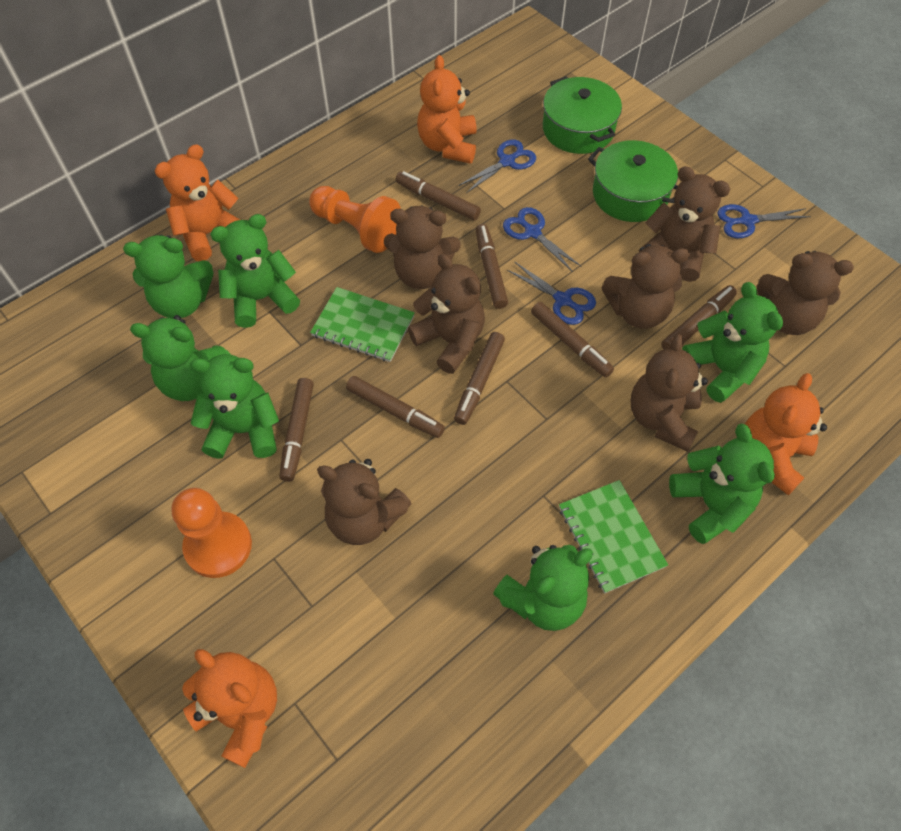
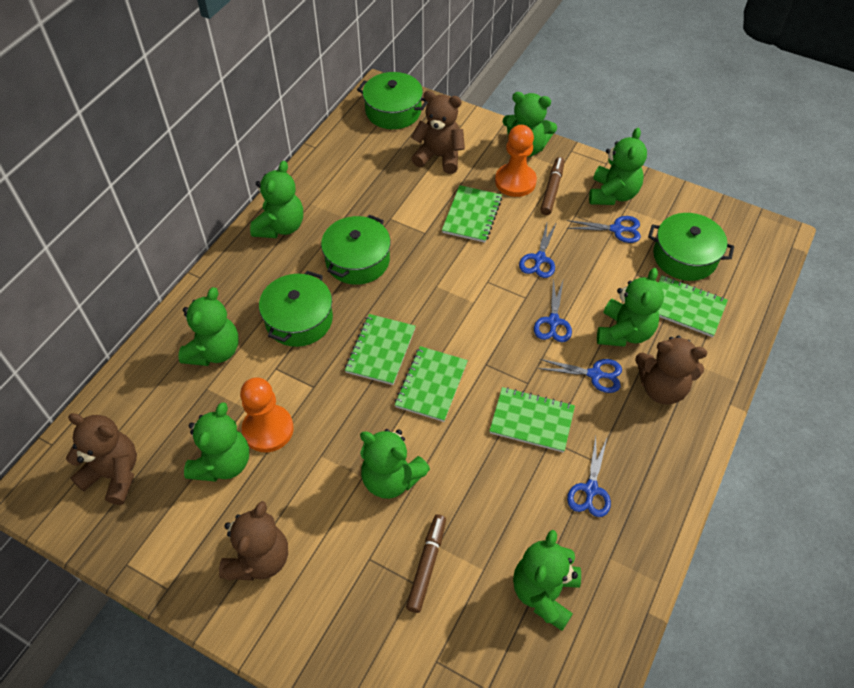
blue scissors: [458,139,536,193] [503,207,582,272] [507,261,596,325] [718,204,811,238] = 4 -> [519,222,557,278] [534,279,572,342] [538,359,622,393] [566,216,641,243] [567,436,611,517] = 5
brown marker: [279,378,314,482] [346,376,445,438] [396,171,481,220] [454,332,505,425] [476,224,508,309] [531,302,614,378] [661,285,737,349] = 7 -> [406,514,446,613] [540,157,564,215] = 2
brown teddy bear: [317,459,411,545] [384,206,461,289] [408,254,485,374] [601,244,690,329] [631,334,708,452] [639,166,730,282] [757,251,854,335] = 7 -> [66,413,137,505] [219,501,288,581] [411,91,465,174] [635,336,707,405] = 4
green notebook: [310,287,415,362] [559,480,668,593] = 2 -> [345,314,416,385] [395,346,468,422] [442,185,502,243] [489,387,575,452] [658,276,728,337] = 5
green pot: [543,76,622,154] [588,140,678,222] = 2 -> [259,271,333,347] [321,215,391,285] [357,72,428,129] [648,213,734,281] = 4
green teddy bear: [123,235,214,318] [130,315,231,401] [190,354,279,459] [210,214,300,328] [493,545,593,631] [669,423,775,544] [682,282,783,403] = 7 -> [178,287,239,366] [184,402,249,482] [250,161,303,238] [360,429,430,499] [503,92,557,157] [513,530,581,631] [589,128,647,205] [597,268,664,347] = 8
orange teddy bear: [155,144,240,261] [182,649,277,768] [417,55,477,164] [745,373,827,495] = 4 -> none = 0

